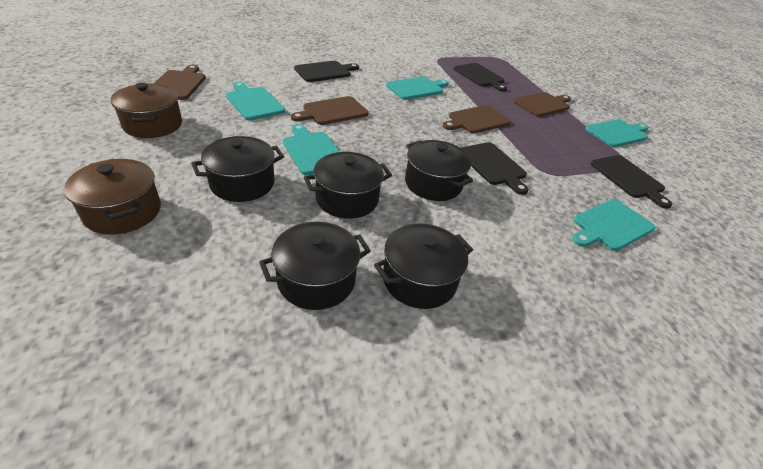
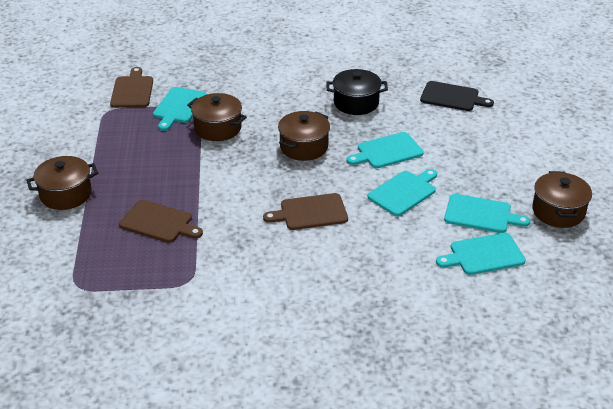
black cutting board: [294,61,359,82] [454,63,507,92] [461,142,529,195] [590,155,672,209] = 4 -> [420,81,494,111] = 1
black pot: [191,136,284,202] [259,222,371,310] [304,152,392,219] [374,223,473,309] [405,140,473,201] = 5 -> [326,69,388,115] = 1
brown cutting board: [153,65,206,100] [291,96,369,125] [443,105,511,134] [513,92,571,117] = 4 -> [110,67,153,108] [119,200,203,243] [263,193,348,230] = 3
brown pot: [64,159,161,235] [111,83,182,138] = 2 -> [26,156,98,210] [187,93,247,141] [278,111,330,161] [532,171,592,228] = 4

